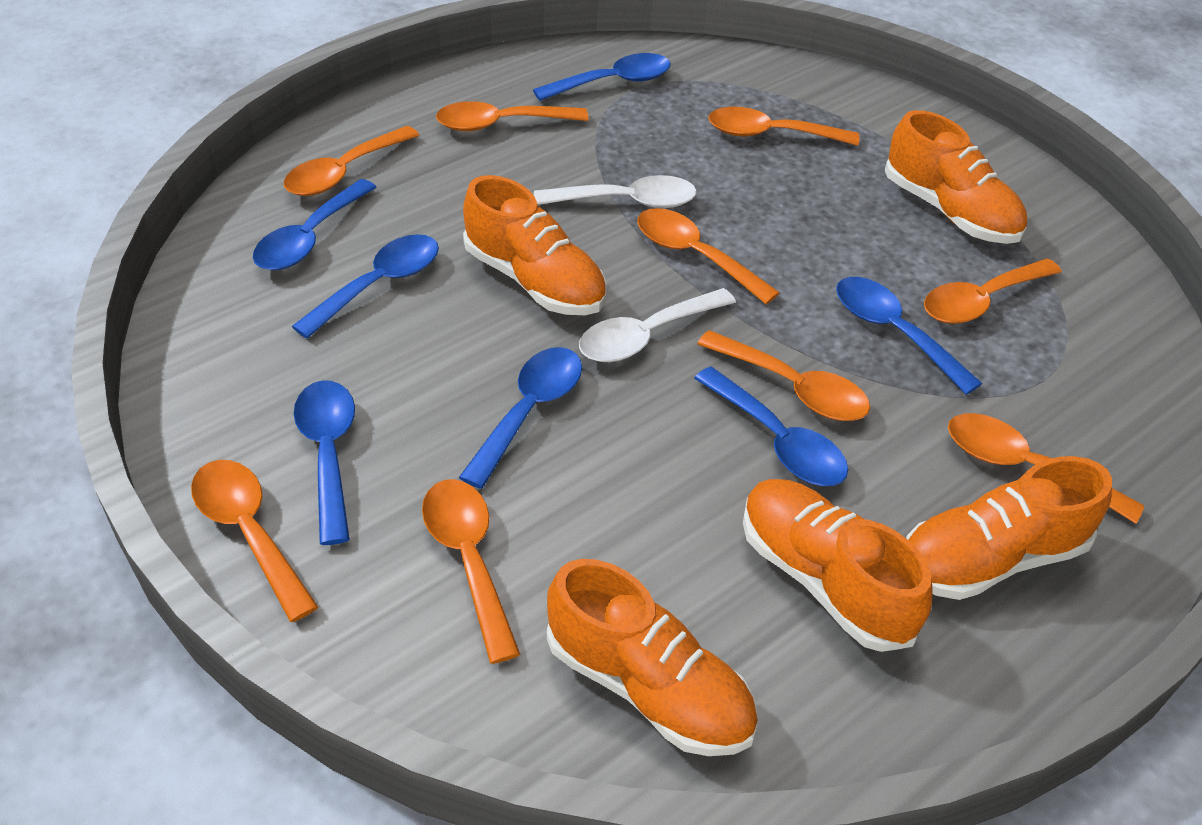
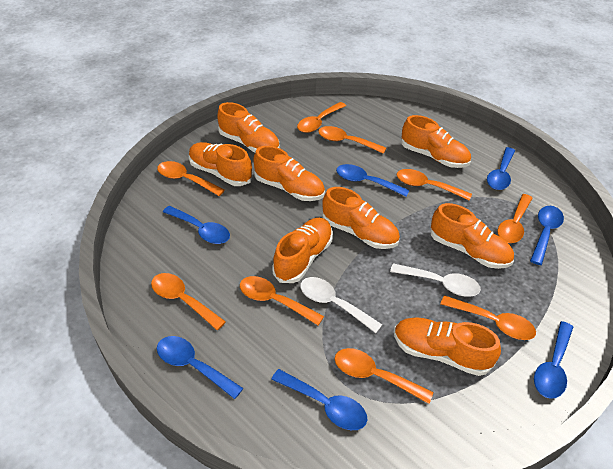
orange shoe: [463,175,607,315] [547,559,758,756] [743,479,933,652] [885,110,1027,244] [906,456,1112,600] = 5 -> [189,142,253,186] [217,102,280,152] [253,146,325,201] [272,218,333,283] [322,187,400,249] [394,317,501,376] [401,115,471,168] [430,203,514,269] = 8

